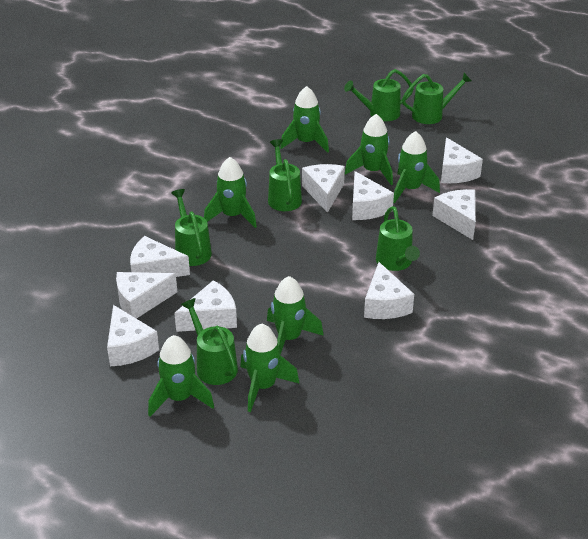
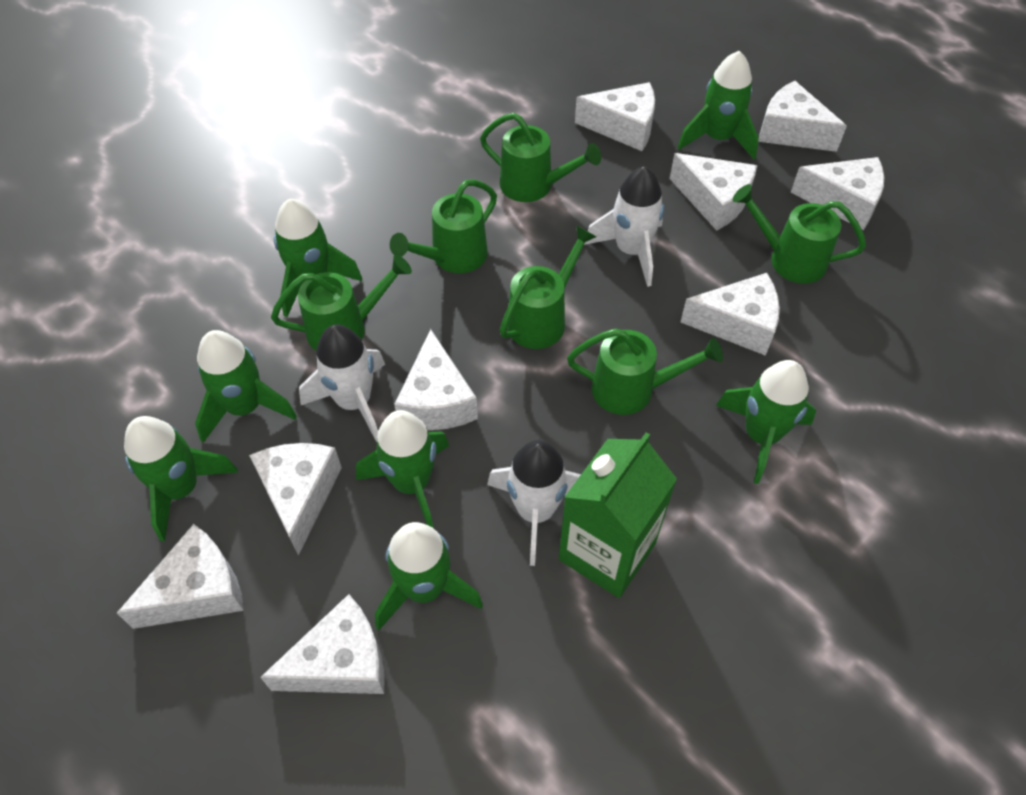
green carton: none = 0 -> [559,432,677,598] = 1
white rocket: none = 0 -> [299,324,385,442] [487,440,581,566] [584,166,664,287] = 3

